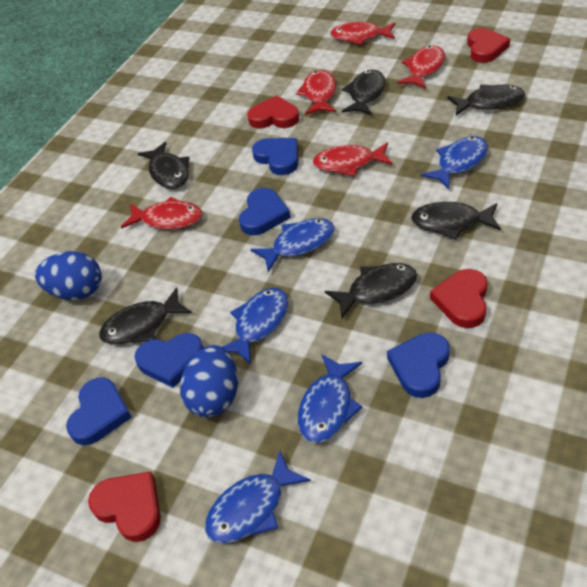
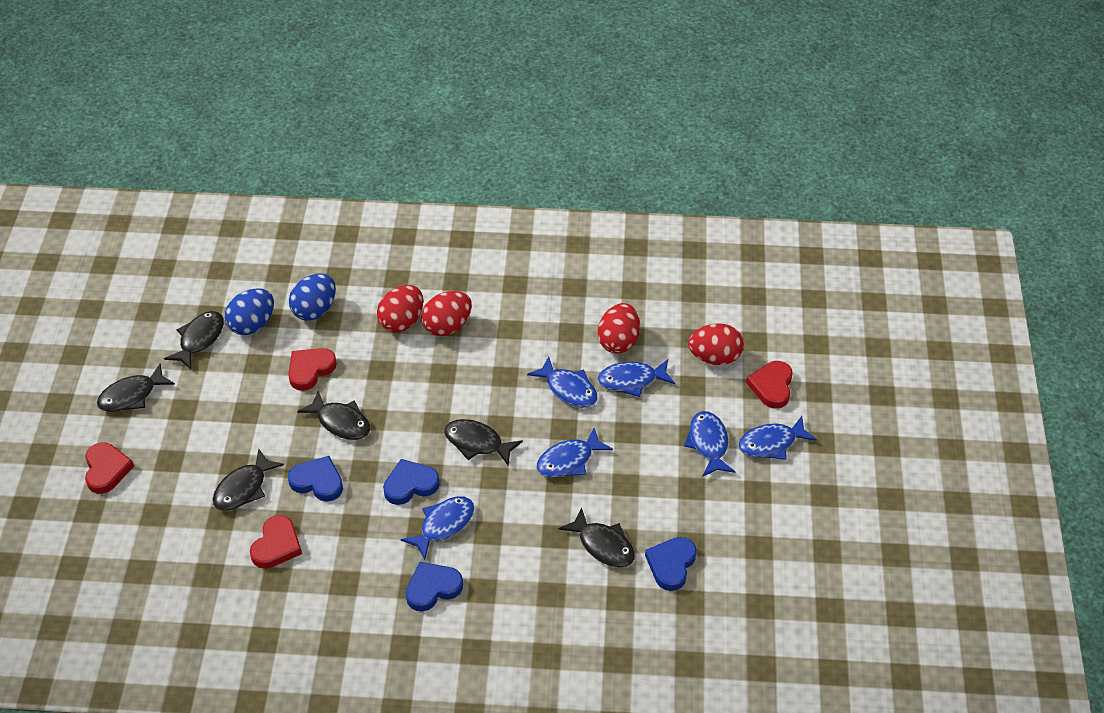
blue fish: [205,451,311,544] [222,288,288,365] [250,218,335,272] [298,354,362,443] [420,136,488,189] = 5 -> [401,496,474,560] [527,356,598,408] [536,428,613,478] [598,359,675,397] [684,411,735,477] [738,416,817,460] = 6
blue heart: [66,377,132,445] [135,333,204,388] [239,188,291,235] [252,138,298,175] [387,332,450,398] = 5 -> [288,456,343,502] [383,459,440,505] [405,562,463,611] [645,537,697,591] = 4
red egg: none = 0 -> [377,285,423,332] [421,291,472,336] [598,303,640,353] [688,323,744,365] = 4
red fish: [121,197,203,230] [296,70,337,115] [312,142,393,177] [330,22,395,45] [397,46,445,89] = 5 -> none = 0

